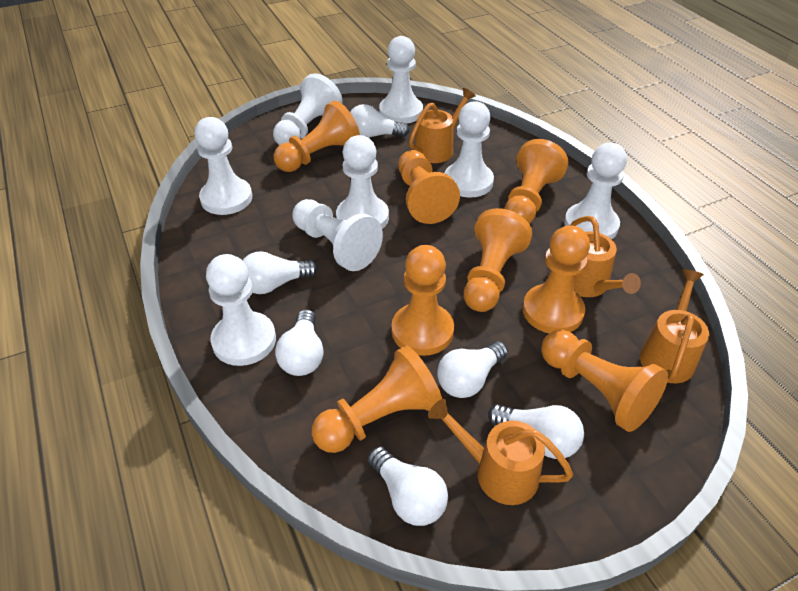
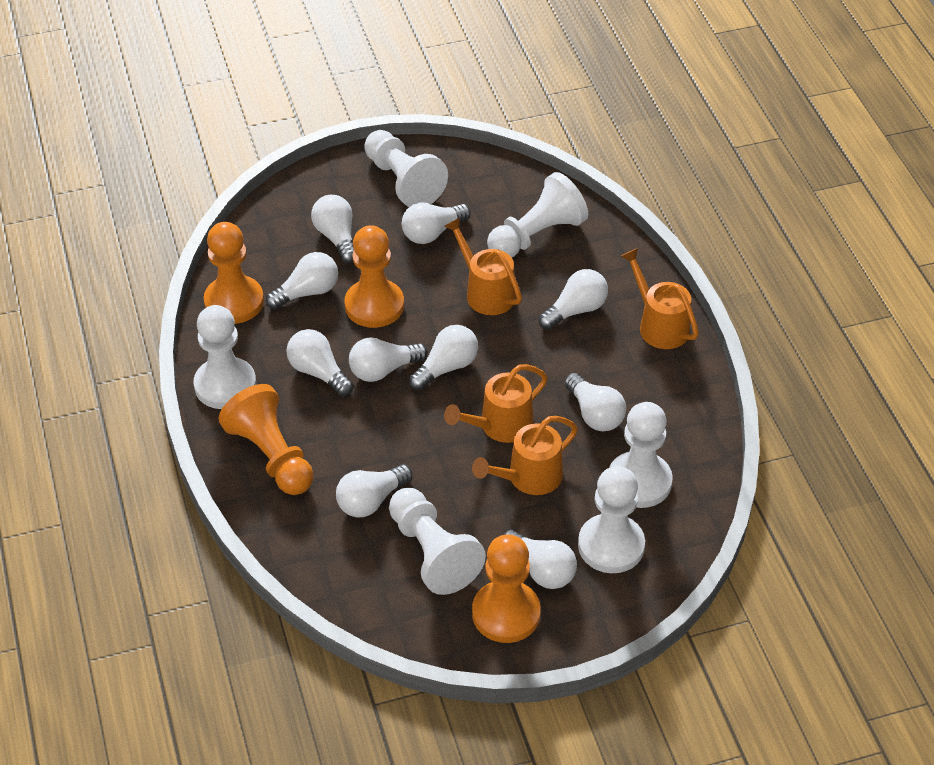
orange pawn: [274,101,360,172] [312,345,442,453] [392,245,454,356] [398,150,460,224] [464,208,532,312] [505,139,568,224] [523,225,590,333] [541,330,668,432] = 8 -> [204,222,264,324] [219,384,314,495] [344,225,404,328] [472,535,541,643] = 4
white light bulb: [242,251,318,294] [275,309,324,376] [350,104,410,138] [368,446,448,526] [437,341,508,398] [488,404,584,459] = 6 -> [266,252,338,310] [286,329,353,396] [311,195,354,263] [336,464,413,518] [349,337,428,382] [402,203,471,244] [409,325,478,390] [503,530,577,589] [539,269,608,330] [564,373,626,431] = 10
white pawn: [195,117,252,215] [206,254,276,366] [273,73,343,145] [293,199,383,271] [336,135,389,229] [379,36,423,124] [444,101,494,198] [564,143,627,239] = 8 -> [194,305,256,409] [364,130,448,207] [389,488,486,595] [487,172,588,258] [578,466,645,573] [609,402,673,508] = 6

